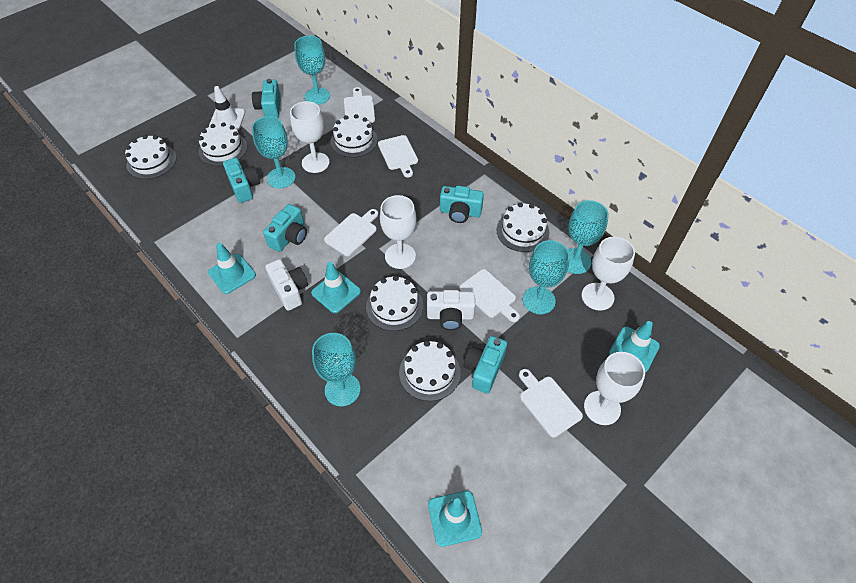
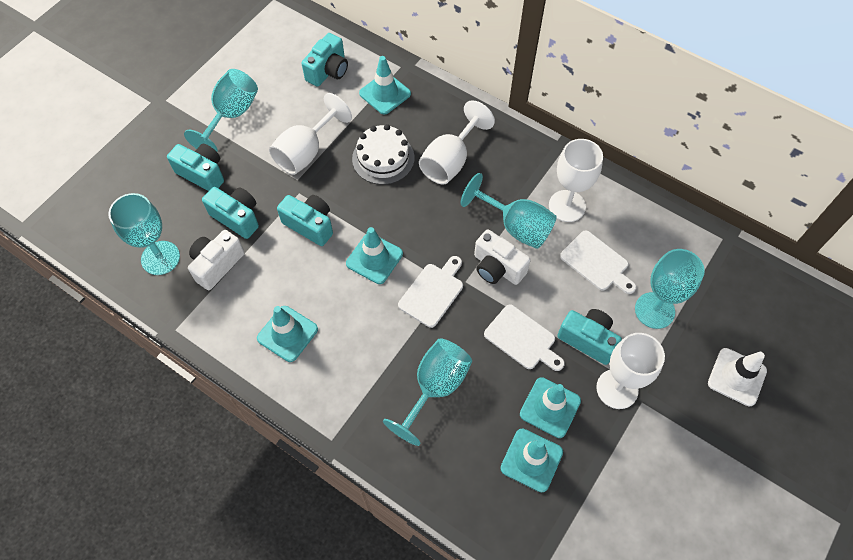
turquoise traffic cone: [208,243,256,294] [311,262,361,313] [428,491,482,547] [609,321,660,372] = 4 -> [257,306,318,362] [346,227,403,284] [359,56,411,114] [500,428,563,493] [520,377,581,438] = 5
white cake: [125,135,177,179] [198,122,247,166] [330,114,378,158] [366,275,423,331] [399,340,461,401] [496,202,550,252] = 6 -> [352,124,415,185] = 1
white cutting board: [324,209,378,256] [344,87,375,123] [378,135,418,178] [460,269,520,322] [519,369,583,437] = 5 -> [398,256,463,328] [484,304,565,371] [560,230,636,294] = 3

